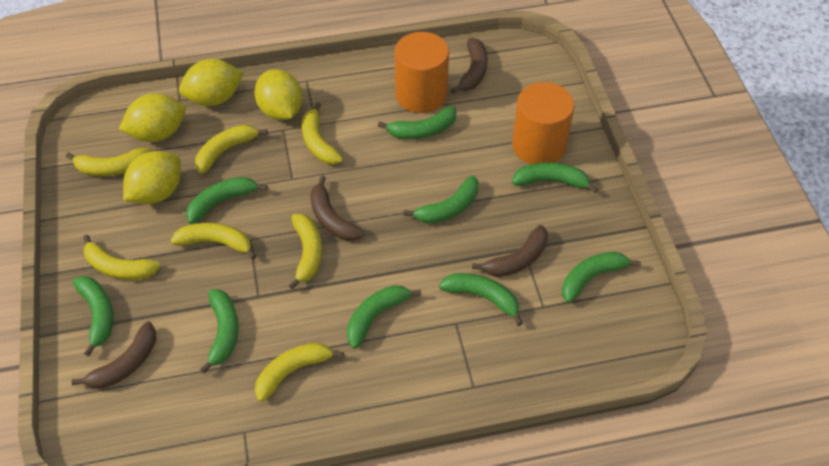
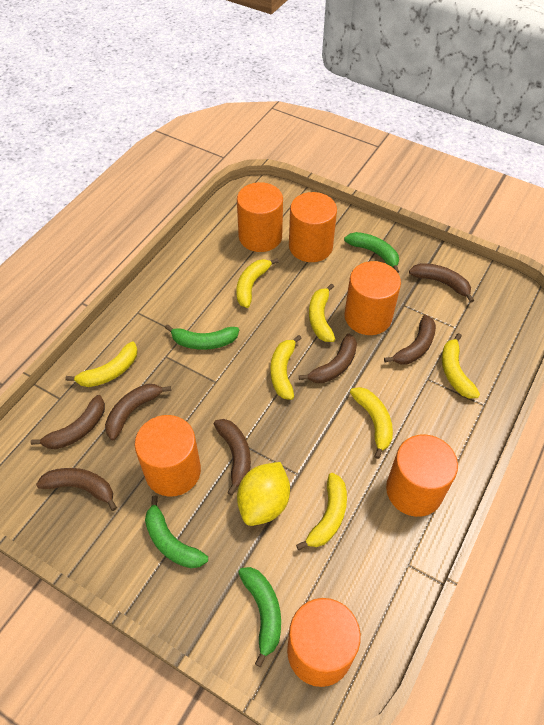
brown banana: [71,321,156,389] [310,175,363,241] [451,38,488,94] [472,225,548,277] = 4 -> [31,395,105,449] [36,468,117,511] [105,384,171,440] [214,419,251,496] [299,334,357,383] [384,315,436,364] [409,263,474,303] = 7
green banana: [73,276,113,356] [186,177,268,224] [200,290,239,373] [346,285,421,349] [378,106,457,139] [404,175,478,224] [439,273,523,326] [512,162,598,193] [562,252,641,303] = 9 -> [145,496,208,568] [165,324,239,350] [238,567,281,667] [344,232,399,273] = 4
orange cylinder: [394,32,449,113] [512,82,574,164] = 2 -> [135,415,201,497] [237,182,283,252] [287,598,361,687] [289,192,337,262] [344,261,401,335] [386,434,458,517] = 6
yellow lemon: [119,93,186,142] [123,151,181,204] [179,59,244,106] [254,69,303,120] = 4 -> [237,462,290,526] = 1

